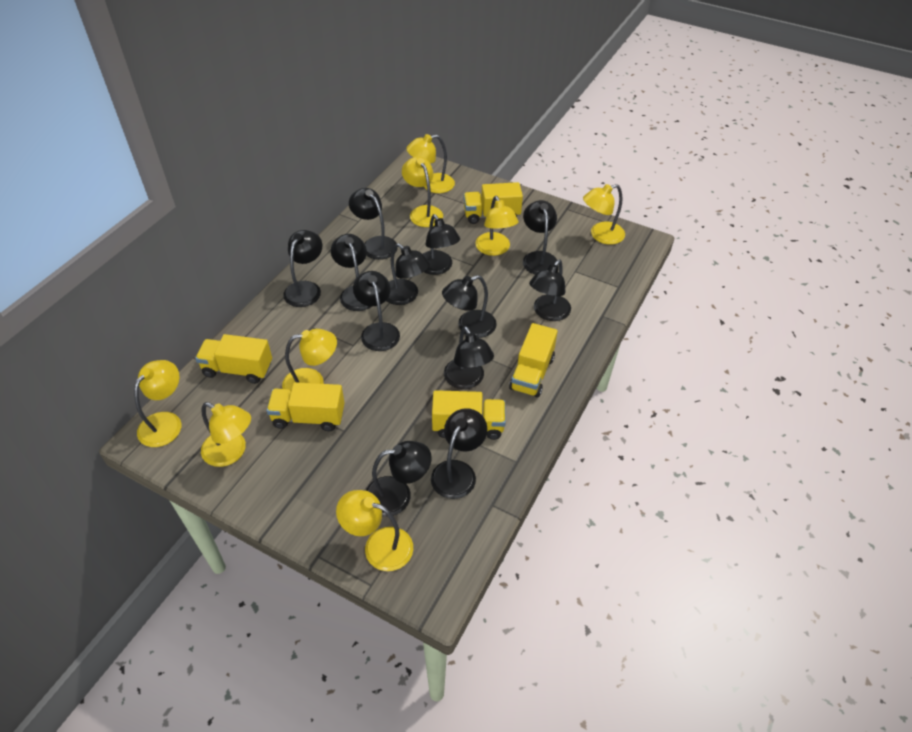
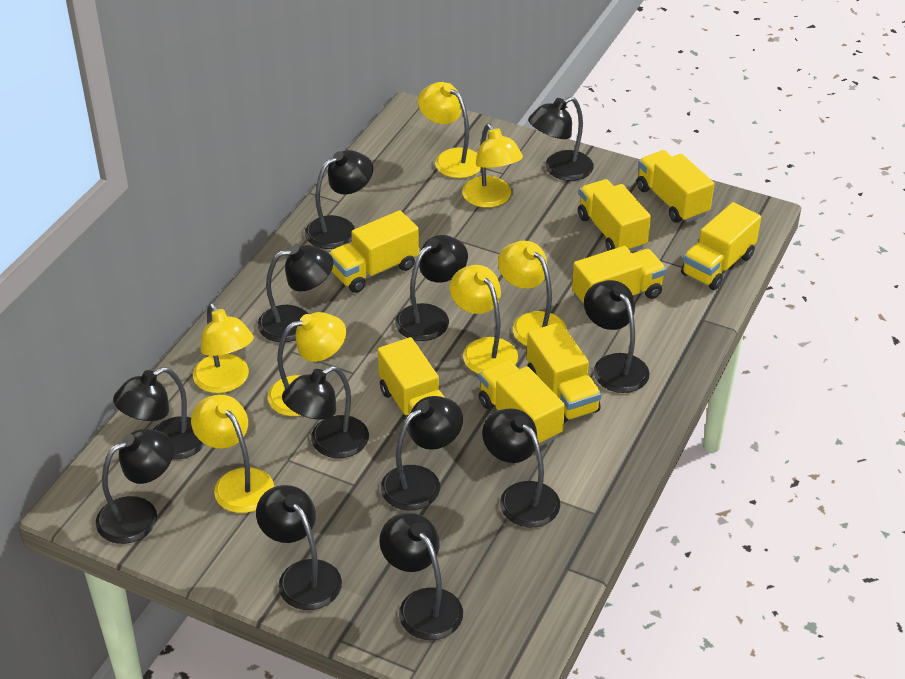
yellow lamp: [134,360,181,447] [201,402,251,467] [282,329,337,390] [336,490,413,571] [402,156,443,227] [406,134,455,193] [475,196,518,256] [583,184,625,244] = 8 -> [191,395,274,513] [193,303,254,393] [268,312,346,416] [418,82,481,178] [450,265,518,374] [462,123,523,208] [498,241,567,346] = 7
yellow truck: [195,334,272,384] [267,382,344,431] [432,390,506,440] [463,182,523,224] [509,323,558,398] = 5 -> [329,210,419,293] [378,337,445,435] [479,360,565,446] [527,322,601,423] [572,246,666,309] [578,179,651,252] [637,150,714,223] [681,202,761,290] = 8

